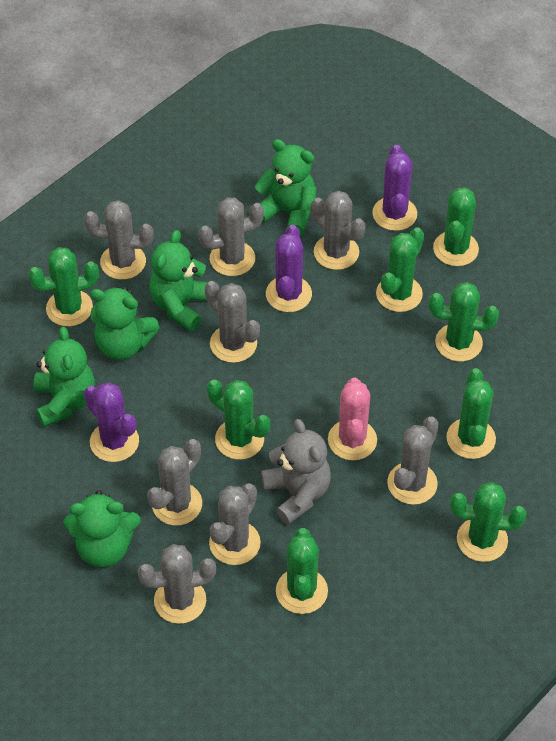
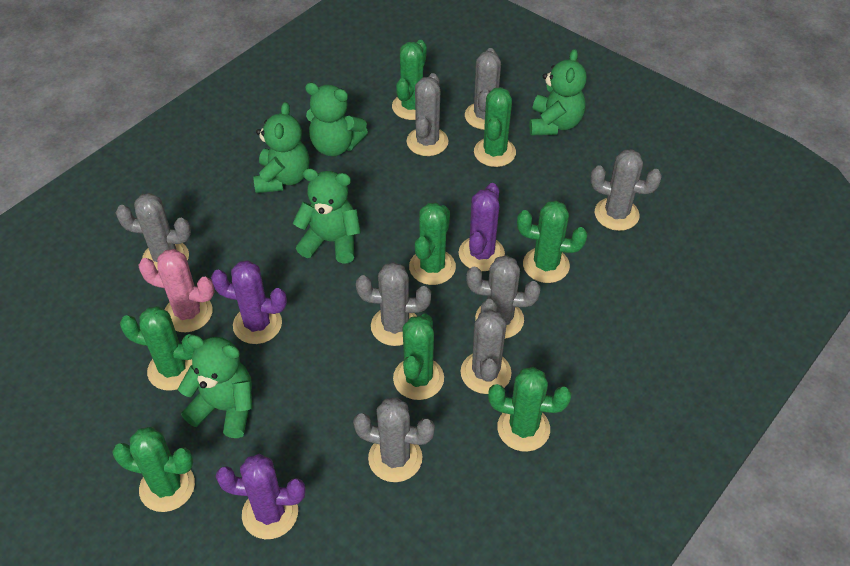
grey teddy bear: [261,419,331,525] = 1 -> none = 0

